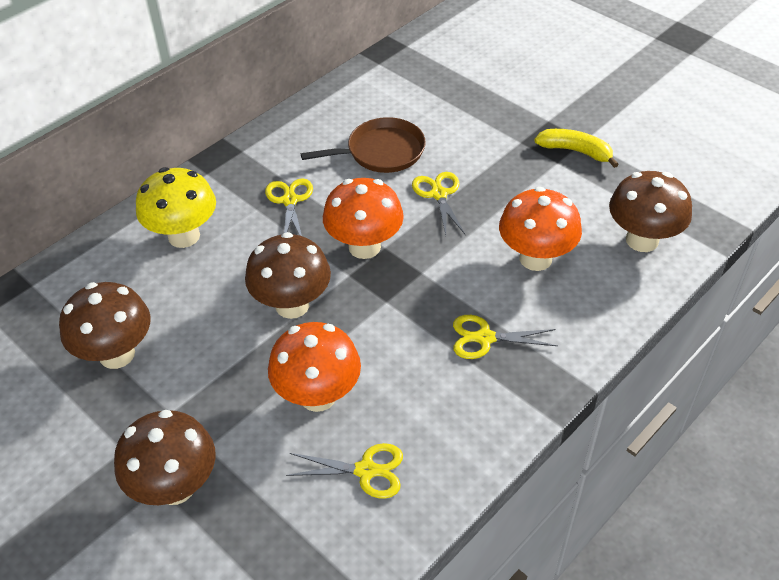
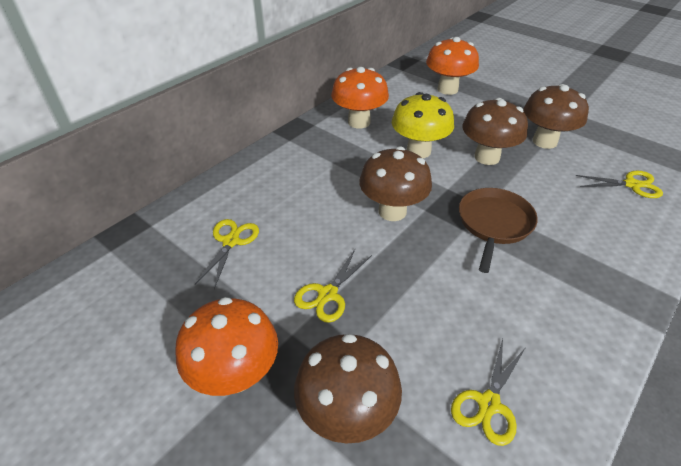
yellow banana: [534,129,619,168] = 1 -> none = 0

